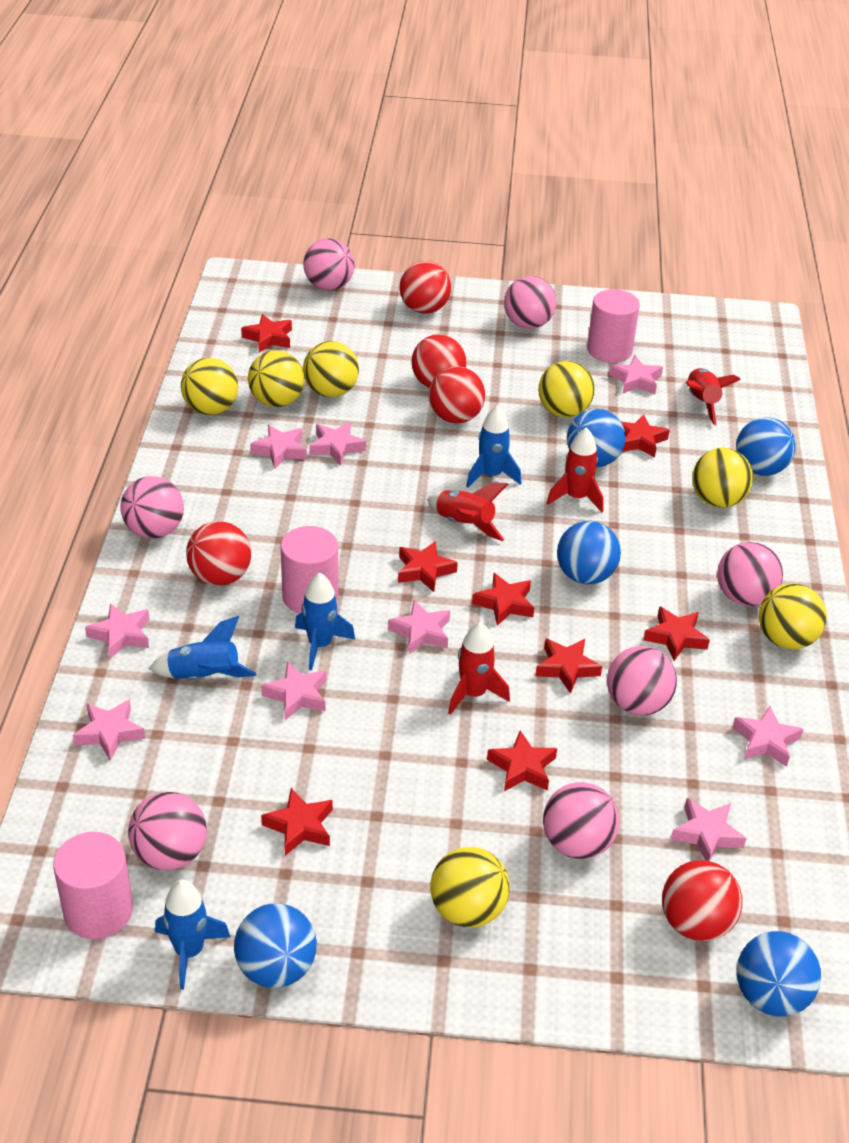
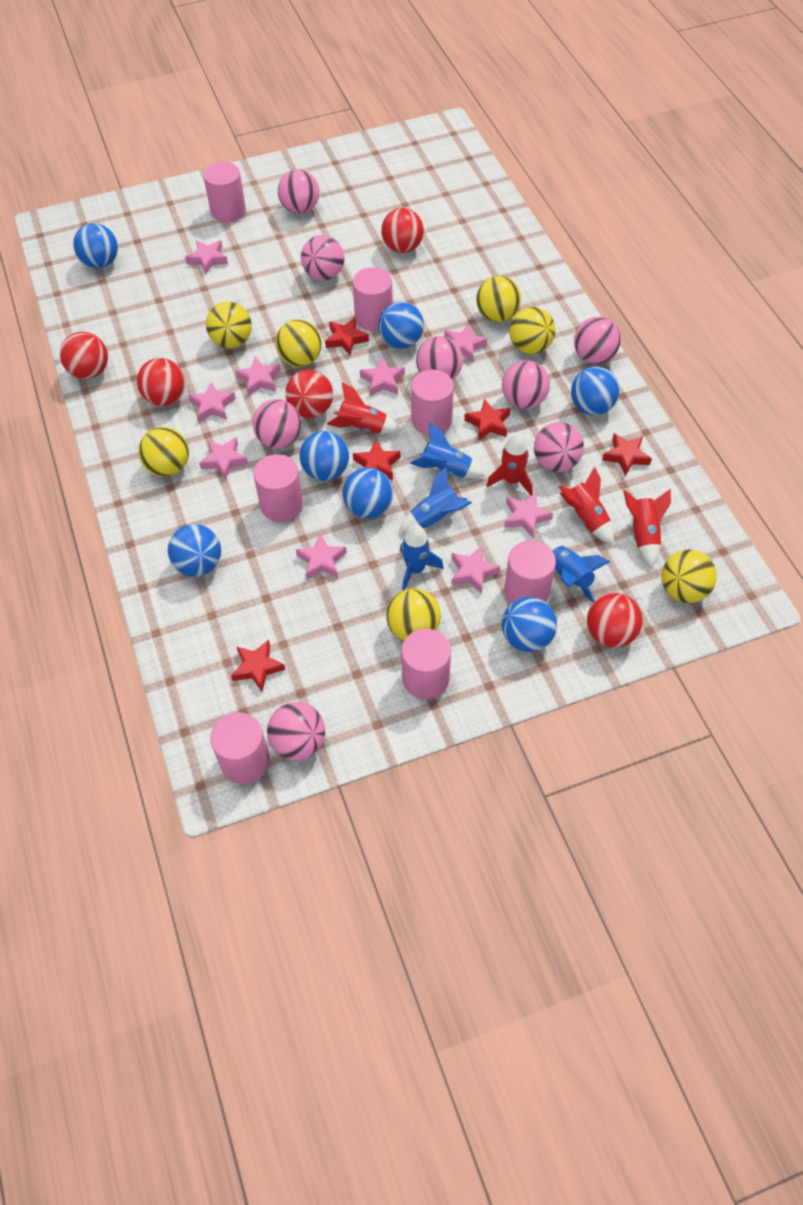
blue ball: [234,903,317,988] [557,521,621,585] [567,409,626,467] [736,417,796,476] [736,931,821,1016] = 5 -> [73,223,118,269] [168,524,221,577] [299,431,349,481] [342,468,393,519] [378,302,424,349] [502,597,557,652] [571,367,620,415] = 7
pink ball: [120,476,184,539] [128,792,207,870] [303,238,355,290] [504,276,556,329] [543,782,619,859] [607,646,677,715] [717,542,783,606] = 7 -> [253,399,301,448] [267,702,325,760] [278,169,319,214] [301,235,344,281] [416,336,463,380] [502,360,550,409] [534,422,584,472] [574,316,621,364] = 8
pink cylinder: [53,832,133,939] [281,526,338,613] [587,289,640,363] = 3 -> [203,162,246,222] [210,713,270,784] [253,454,303,522] [353,267,393,331] [401,629,451,699] [411,370,454,435] [504,540,556,604] = 7
red star: [241,314,292,353] [261,788,333,856] [398,541,458,592] [472,573,534,626] [487,730,557,791] [535,639,602,694] [621,414,670,457] [643,606,710,661] = 8 -> [231,640,285,692] [325,317,369,356] [353,440,400,480] [464,399,510,440] [602,433,652,476] = 5

